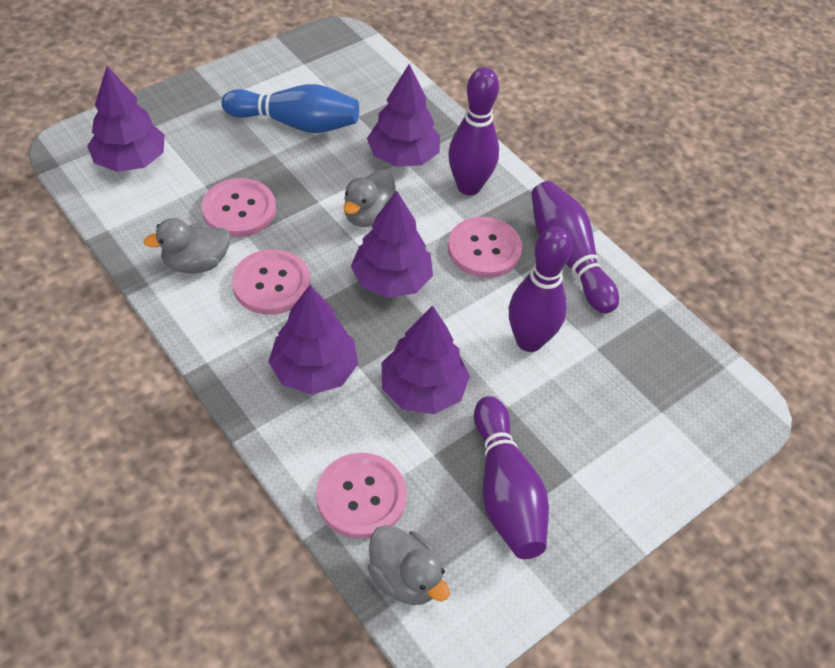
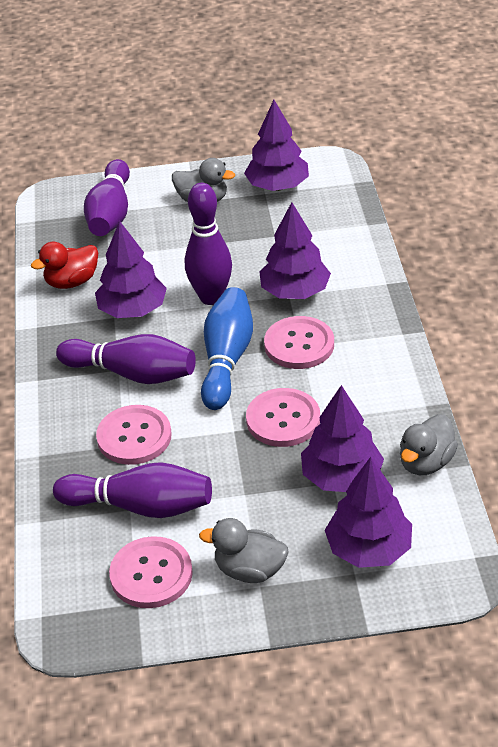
red duck: none = 0 -> [31,242,98,289] = 1

